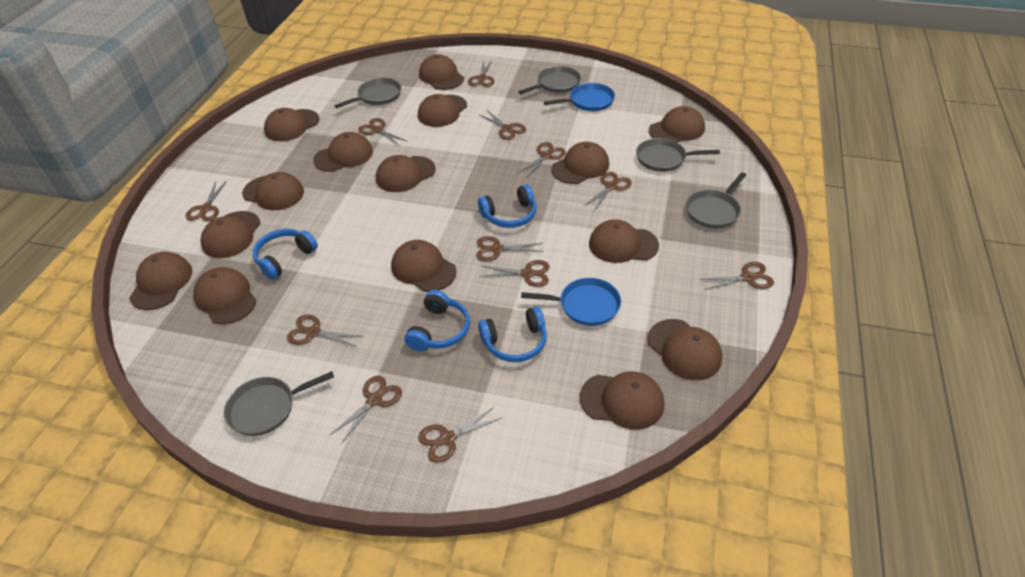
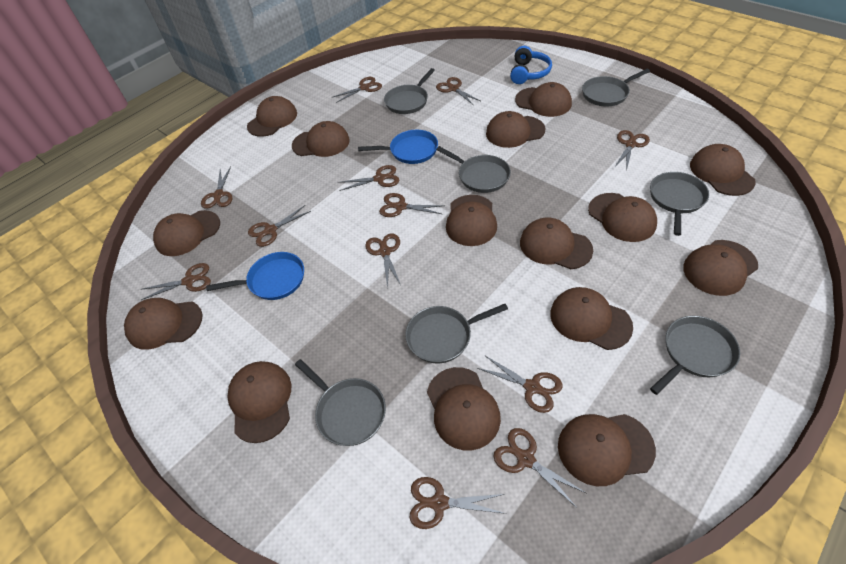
blue headphones: [253,229,318,280] [404,290,470,351] [478,184,536,228] [478,307,547,362] = 4 -> [510,46,552,84] = 1
grey pan: [224,371,334,436] [334,78,401,108] [518,66,581,94] [636,138,720,172] [686,173,746,228] = 5 -> [295,359,386,446] [384,68,435,114] [405,304,508,364] [436,146,511,193] [582,69,650,107] [650,172,709,236] [650,316,740,395] = 7

